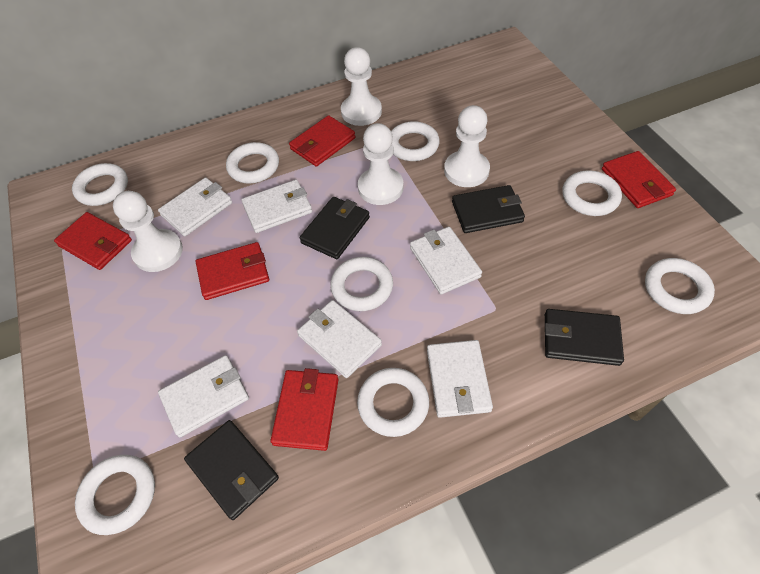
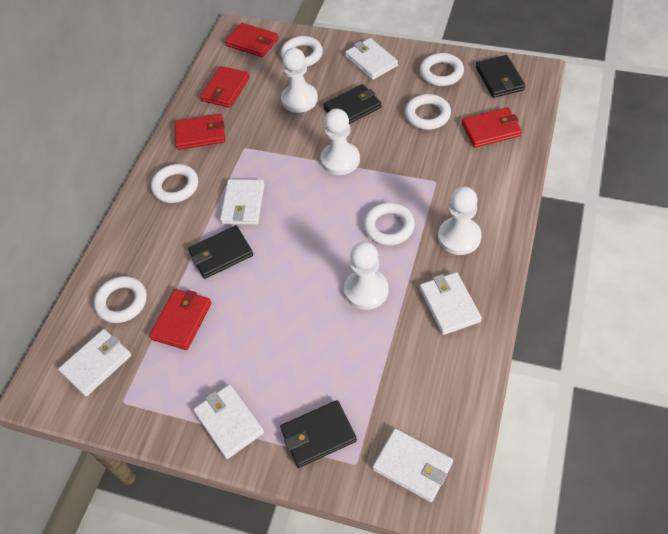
white ring: [72,163,128,206] [75,455,155,535] [226,142,279,183] [330,257,393,311] [357,368,429,437] [391,121,440,161] [562,170,622,216] [645,258,715,314] = 8 -> [94,276,147,323] [151,164,198,203] [281,36,323,67] [364,203,415,245] [405,94,451,130] [420,53,464,86] = 6

